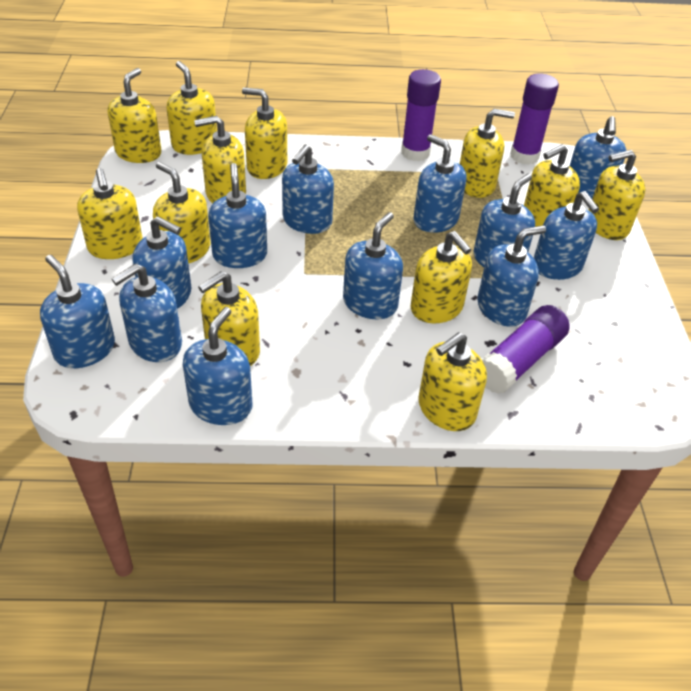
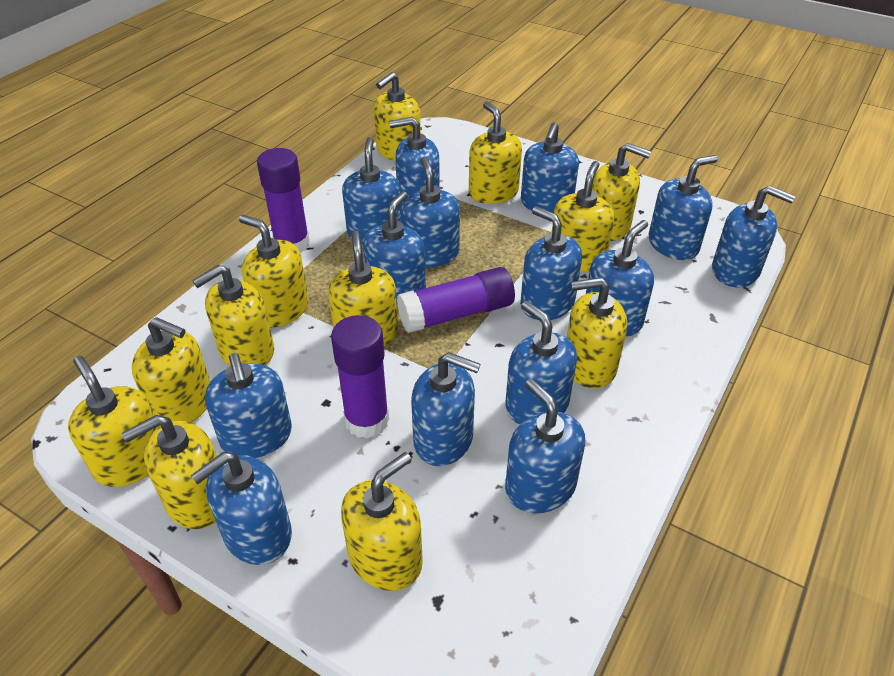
blue soap dispenser: [40,255,115,368] [112,263,182,362] [133,216,192,309] [183,307,252,425] [208,163,267,268] [282,145,334,234] [343,212,403,320] [413,134,467,233] [473,174,535,267] [477,225,546,327] [534,191,599,280] [570,116,627,198] = 12 -> [191,452,292,565] [205,353,292,458] [342,137,401,244] [363,191,426,301] [389,117,440,206] [400,157,460,267] [411,352,481,466] [505,301,577,424] [505,379,585,513] [520,206,582,320] [521,122,579,213] [586,220,654,337] [649,155,718,260] [712,185,795,288] = 14

